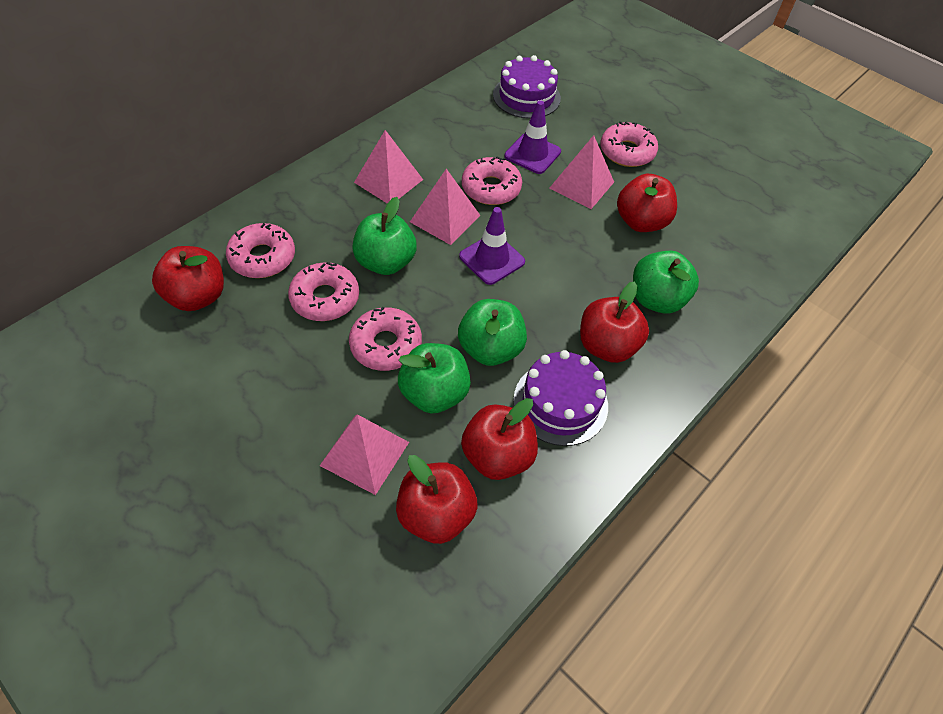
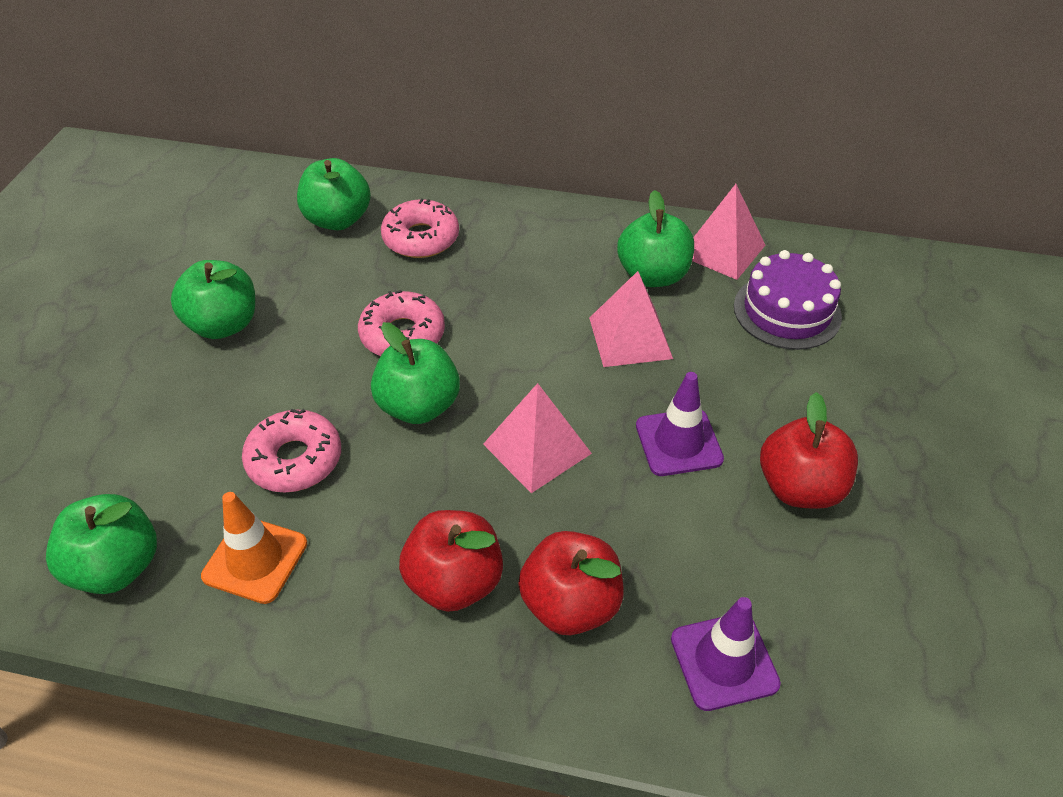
green apple: [352,197,417,275] [398,343,471,413] [458,299,527,366] [633,251,699,313] = 4 -> [46,494,157,594] [171,260,255,339] [297,158,371,230] [371,322,460,424] [617,190,694,287] = 5
orange traffic cone: none = 0 -> [201,492,307,604] = 1
pink donut: [226,223,295,278] [288,262,359,321] [349,307,422,371] [462,157,522,205] [600,121,658,167] = 5 -> [242,409,341,492] [358,290,445,356] [381,199,459,258] = 3
pink pyramid: [320,414,409,495] [354,130,423,203] [410,169,481,245] [549,135,614,209] = 4 -> [483,383,592,493] [589,271,673,367] [692,184,765,280] = 3
purple cake: [493,55,561,119] [513,350,608,446] = 2 -> [734,250,842,350] = 1
red apple: [152,246,224,311] [396,455,478,544] [461,398,538,480] [580,281,649,363] [617,174,677,232] = 5 -> [399,510,503,612] [518,531,624,635] [760,392,858,509] = 3

